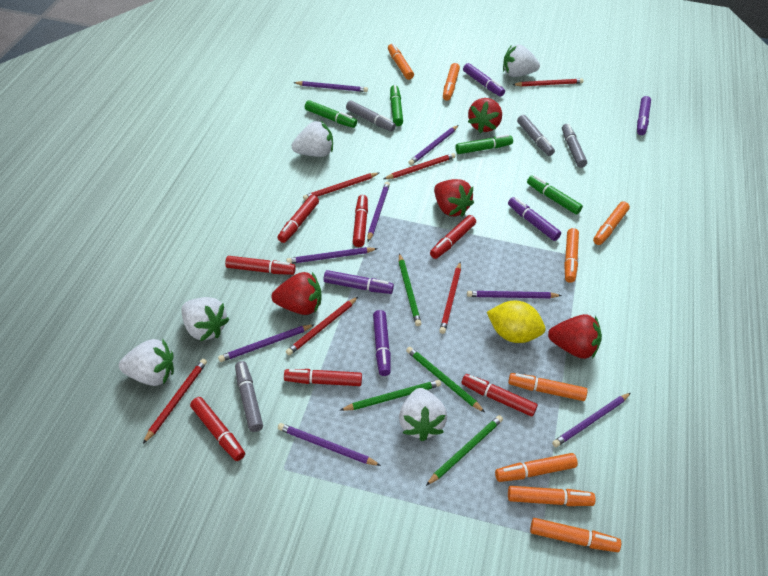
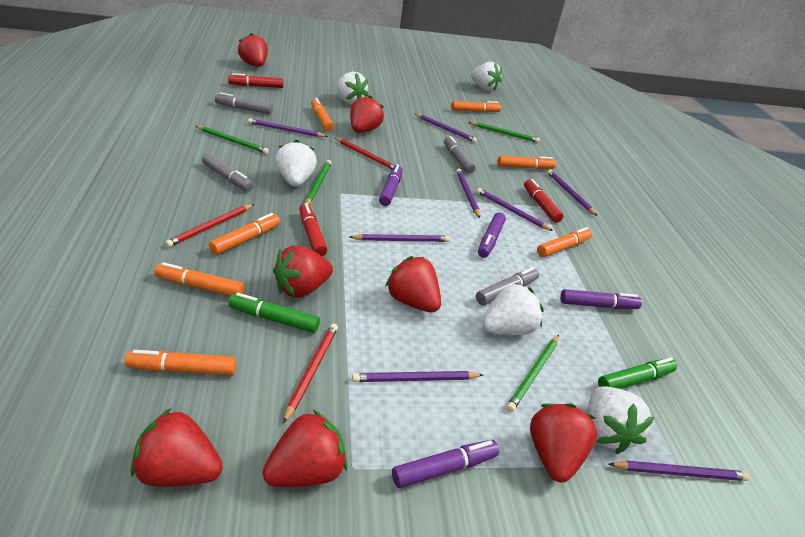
green marker: [305,100,357,128] [390,85,403,126] [456,134,513,154] [527,175,583,214] = 4 -> [228,293,320,333] [598,357,677,389] = 2
orange marker: [388,43,414,80] [443,63,460,101] [495,453,578,482] [508,373,587,401] [508,486,596,506] [530,518,621,552] [564,228,579,283] [593,201,630,245] = 8 -> [125,350,236,375] [154,262,244,296] [209,213,280,255] [311,98,334,131] [451,101,501,113] [497,156,556,169] [537,227,592,257] = 7
purple marker: [324,270,394,294] [373,310,391,376] [463,63,505,97] [508,197,561,241] [637,96,651,135] = 5 -> [379,164,403,206] [392,440,499,488] [478,212,506,258] [560,289,642,309] = 4
red marker: [190,397,245,461] [225,256,296,275] [277,195,319,243] [284,369,362,386] [353,195,368,247] [430,215,476,259] [462,374,538,417] = 7 -> [228,73,283,88] [299,203,327,256] [524,179,563,223] = 3
red pencil: [143,359,207,444] [286,297,358,355] [303,173,379,201] [384,153,456,179] [439,262,461,334] [512,78,584,86] = 6 -> [165,204,254,247] [283,324,338,424] [334,137,396,170] = 3
red strawberry: [271,272,321,315] [434,179,474,217] [468,98,502,133] [548,314,602,359] = 4 -> [131,408,223,487] [238,33,268,67] [263,410,348,487] [273,245,333,298] [350,96,384,133] [385,256,441,312] [530,403,597,482] = 7
yellow lemon: [487,301,546,343] = 1 -> none = 0

